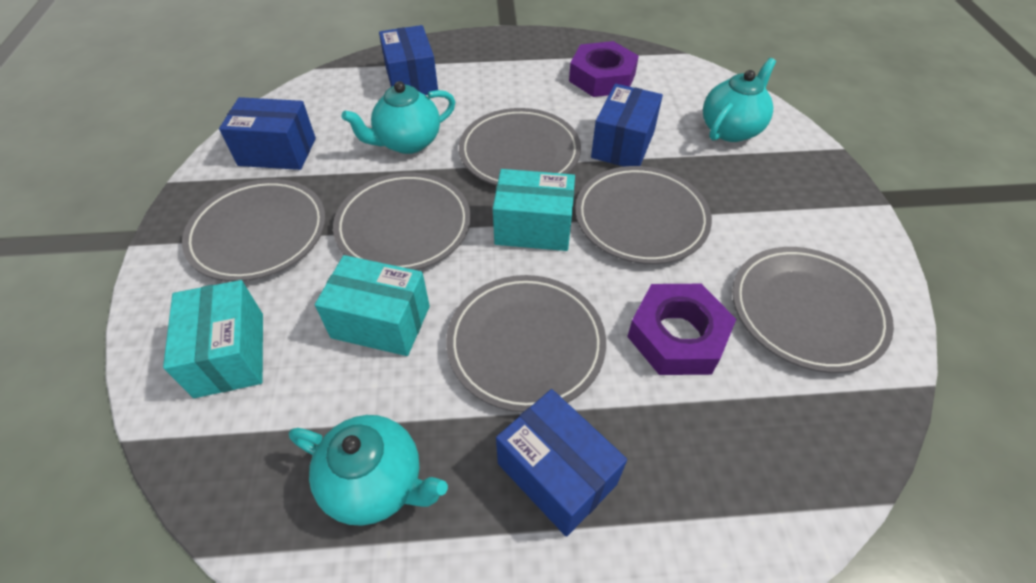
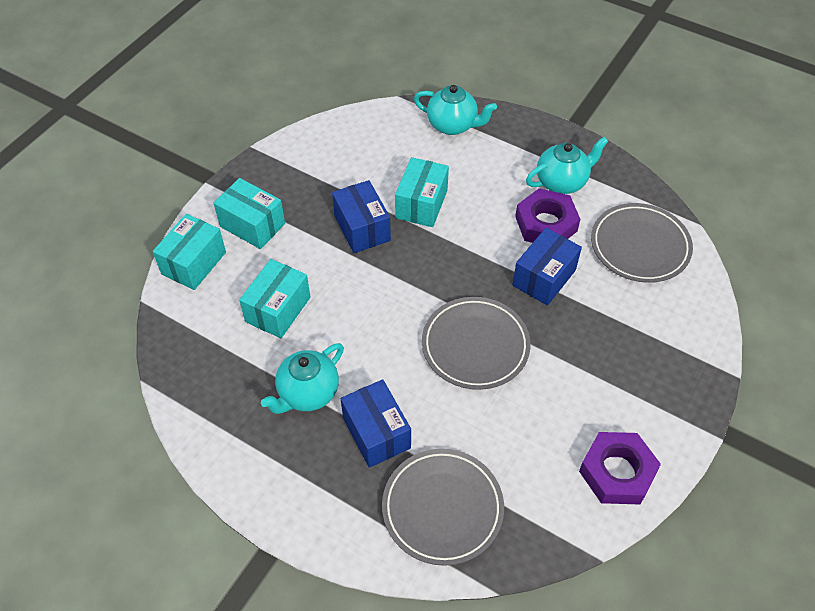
blue box: [219,97,316,170] [379,25,438,95] [496,389,627,536] [591,84,663,167] = 4 -> [332,180,391,253] [341,379,411,468] [512,228,582,306] = 3
grey plate: [182,179,326,281] [333,173,471,270] [446,275,606,412] [459,108,581,186] [575,166,712,264] [732,247,894,373] = 6 -> [382,449,504,566] [422,297,531,390] [591,203,693,283] = 3
turquoise box: [163,280,263,398] [315,255,430,356] [493,169,575,251] = 3 -> [153,214,226,290] [214,178,285,249] [239,259,310,338] [395,157,449,227] = 4

